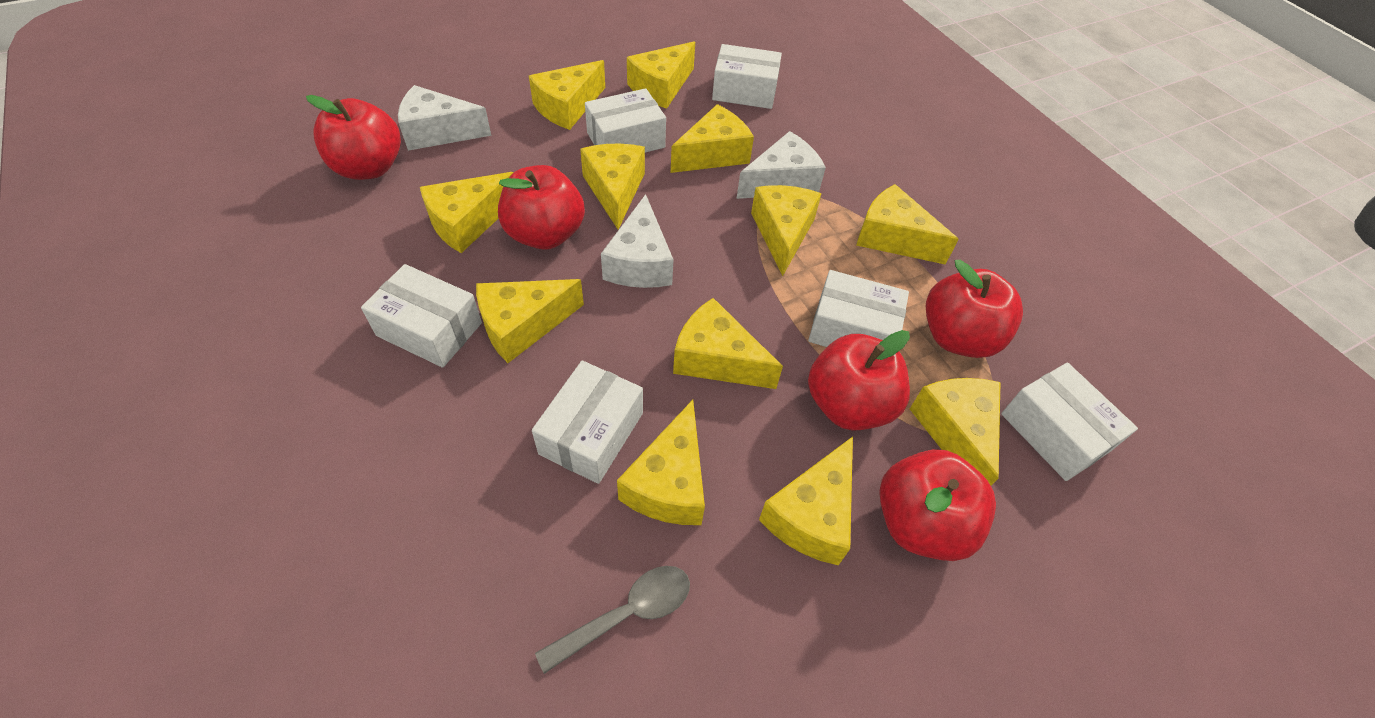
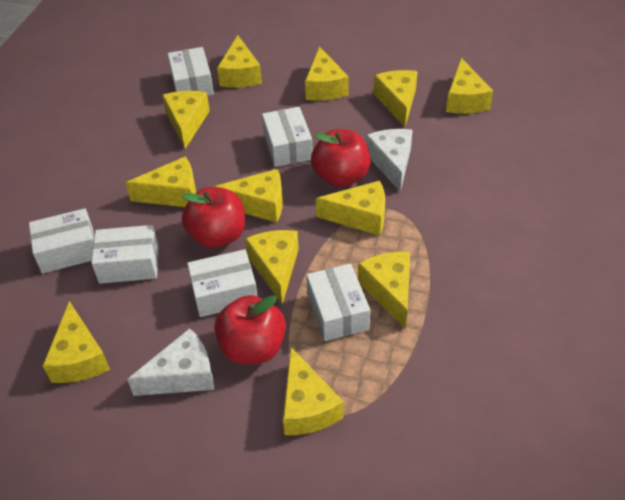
grey spoon: [535,566,690,674] = 1 -> none = 0
red apple: [306,95,401,180] [498,165,585,250] [808,330,910,431] [879,449,996,561] [926,260,1023,358] = 5 -> [182,187,245,248] [214,295,286,365] [311,129,371,187] = 3
white cheese: [398,85,491,151] [601,194,674,288] [736,131,826,199] = 3 -> [127,328,214,396] [366,129,413,192] = 2

